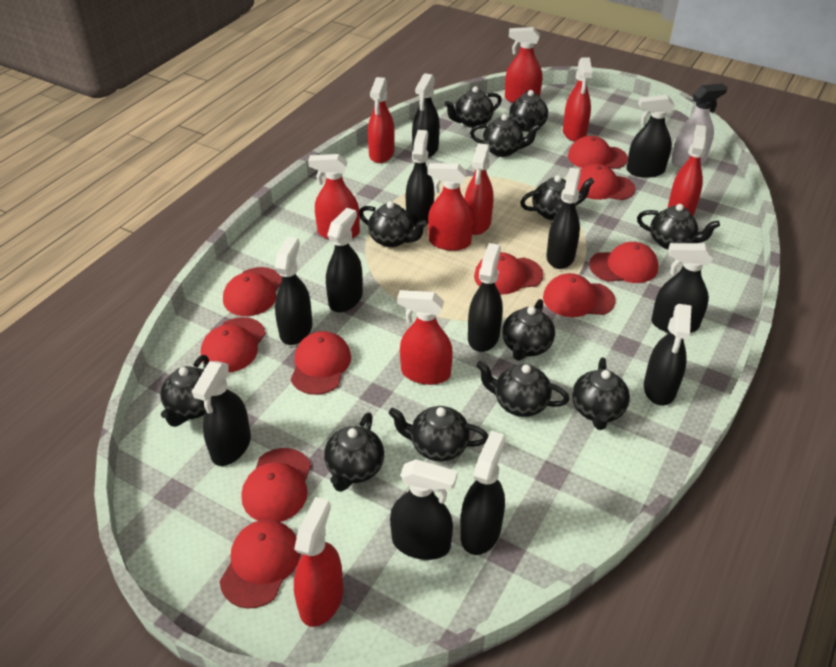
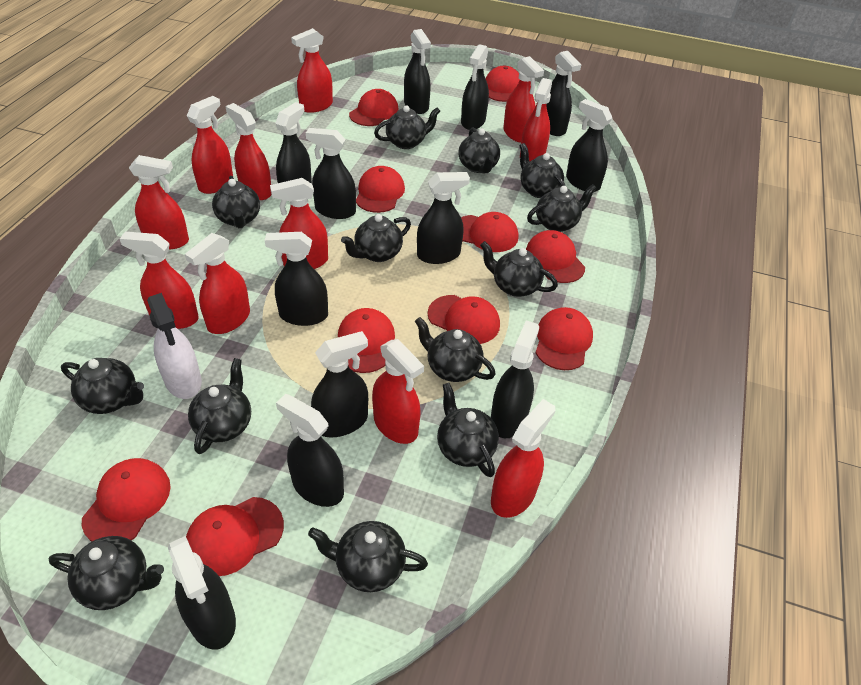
black teapot: [160,355,209,427] [324,413,384,492] [359,201,427,248] [389,406,488,462] [444,86,502,128] [470,114,541,157] [476,361,569,417] [502,299,555,361] [509,90,548,132] [520,175,595,221] [572,357,630,430] [637,204,720,250] = 12 -> [49,536,164,610] [61,358,144,414] [188,358,251,454] [212,176,260,228] [308,521,428,592] [341,214,411,262] [374,105,440,149] [415,317,496,382] [437,383,499,477] [458,127,500,173] [480,241,558,297] [520,143,565,198] [527,184,597,232] = 13
red spray bottle: [294,497,343,627] [308,154,360,239] [368,77,395,163] [397,290,453,385] [428,163,473,251] [464,143,494,235] [505,27,542,103] [563,57,593,142] [668,125,707,216] = 9 -> [120,232,199,329] [129,155,189,249] [185,233,250,334] [187,96,233,194] [225,103,272,200] [270,178,328,269] [291,28,333,113] [372,339,424,444] [491,399,556,518] [503,56,544,143] [520,78,552,162] = 11

